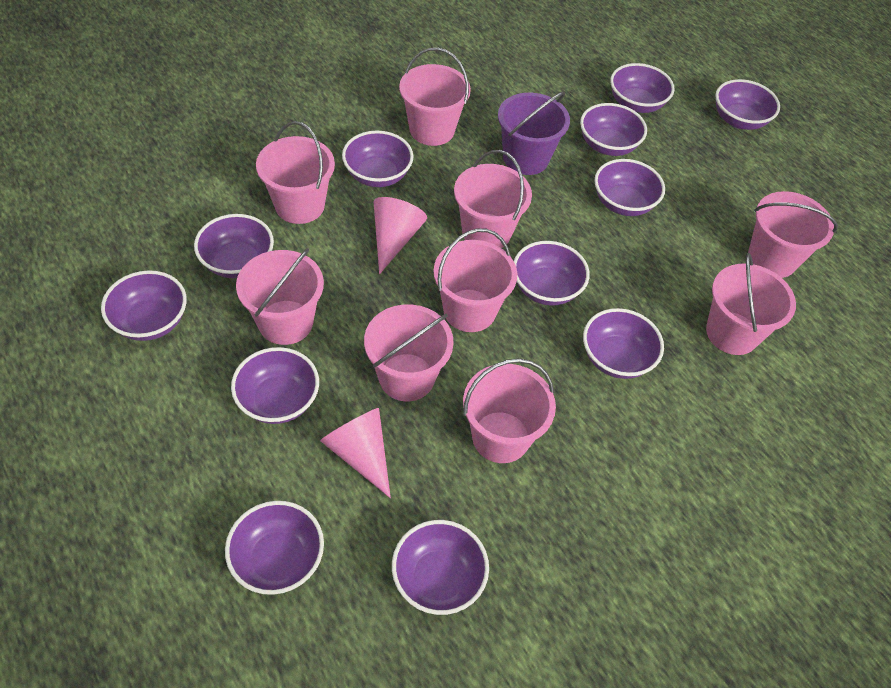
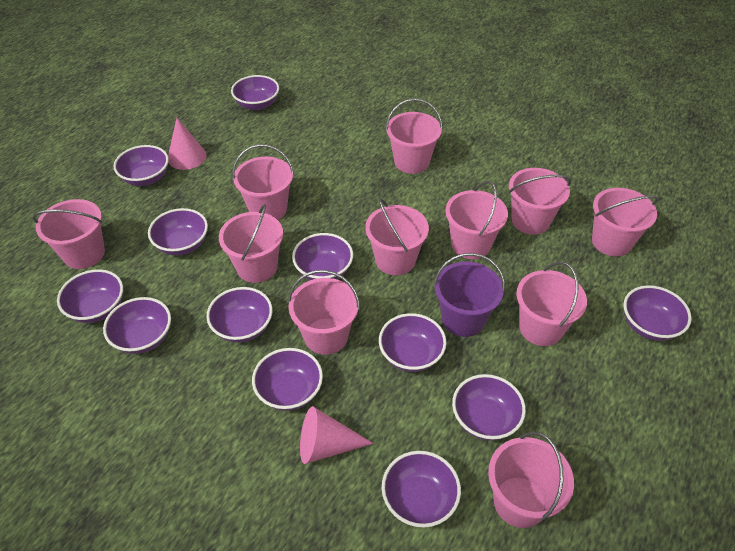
pink bucket: [236,248,324,345] [256,121,335,224] [364,304,454,401] [399,48,471,146] [433,228,517,332] [454,150,532,248] [463,358,556,463] [706,253,796,355] [748,191,838,278] = 9 -> [33,199,105,269] [219,204,283,283] [232,144,294,220] [288,270,360,355] [365,198,429,275] [385,98,443,174] [445,181,508,259] [488,432,574,528] [509,168,571,235] [516,262,587,346] [592,188,659,256] = 11

